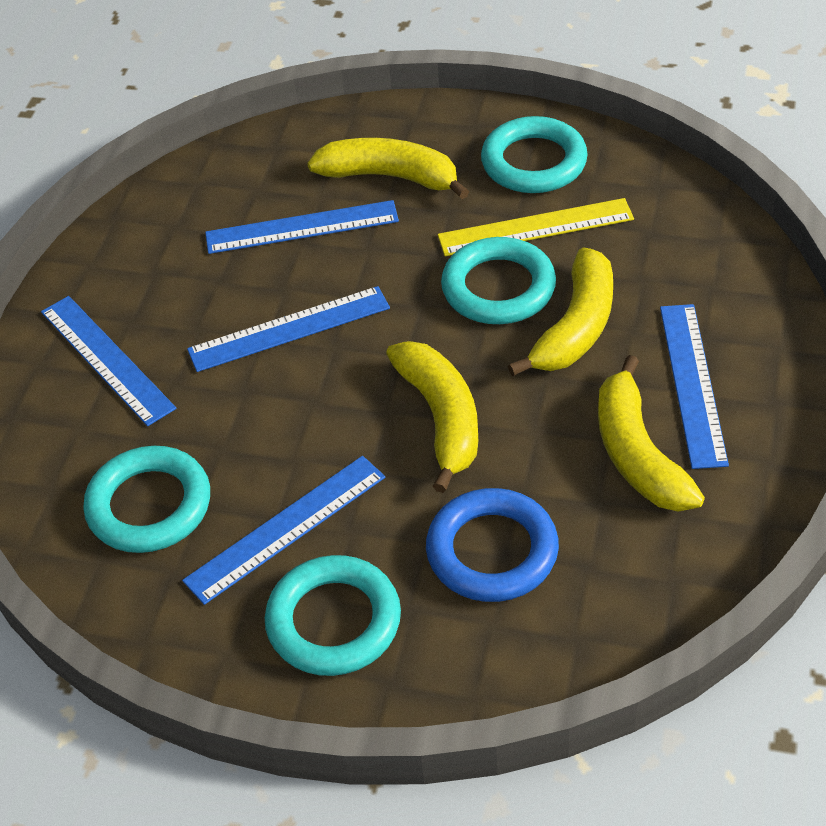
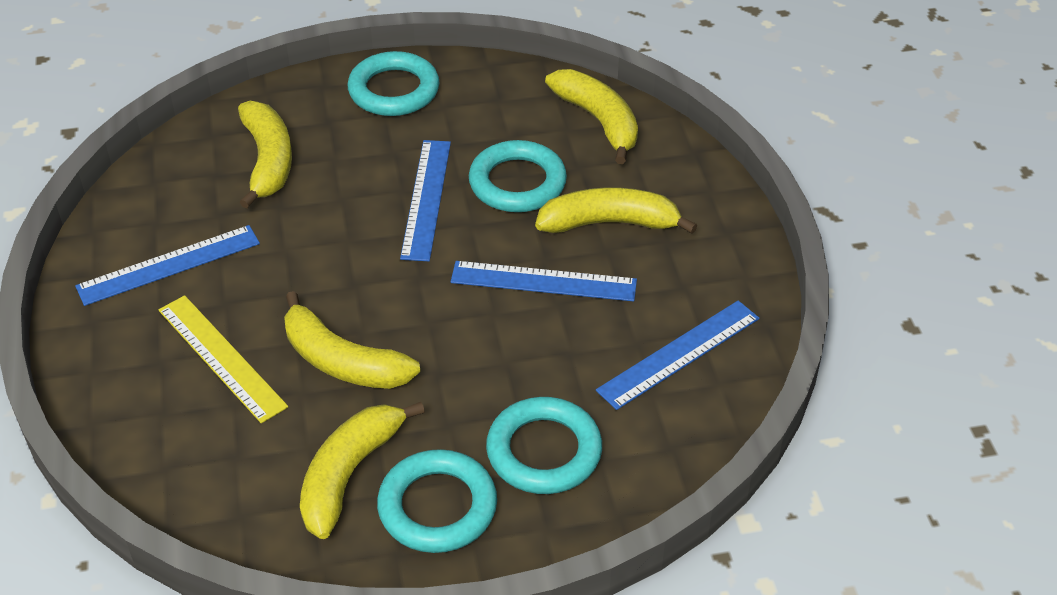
blue ring: [426,488,559,602] = 1 -> none = 0
blue ruler: [41,296,177,426] [182,456,385,605] [187,286,390,372] [205,200,399,254] [660,304,729,469] = 5 -> [75,225,260,306] [400,140,451,261] [451,261,637,301] [596,300,759,410] = 4
yellow banana: [307,138,469,199] [386,341,478,493] [508,247,613,376] [598,355,705,512] = 4 -> [238,101,292,209] [284,291,420,389] [300,402,425,539] [535,187,697,234] [545,69,638,164] = 5

